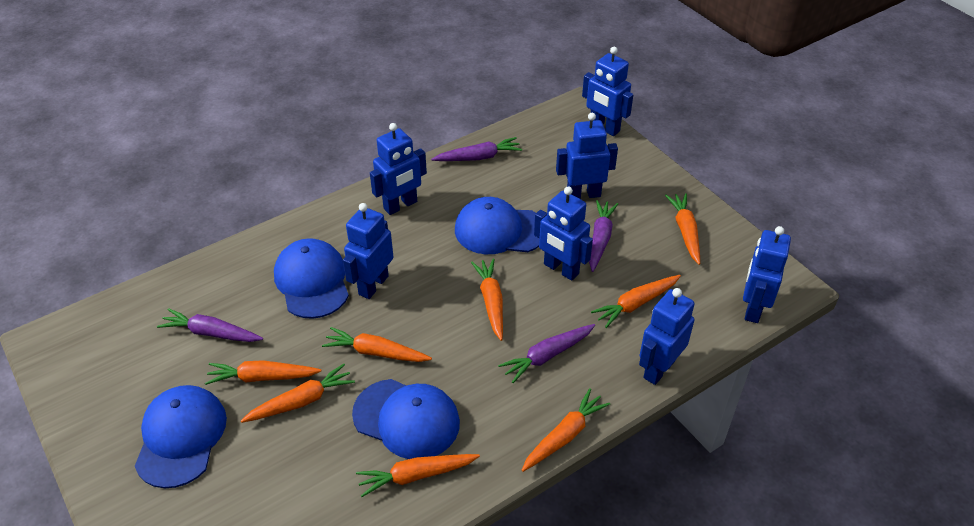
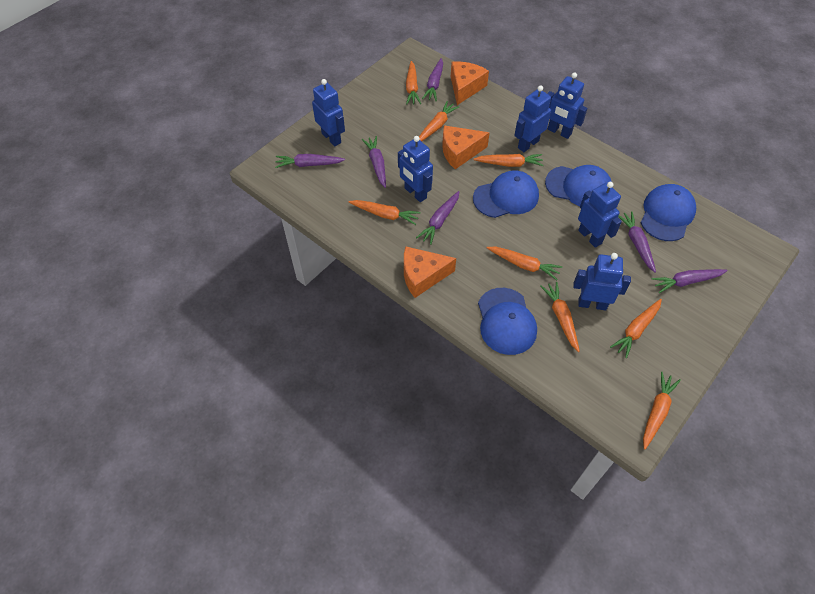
blue robot: [343,203,394,299] [370,123,427,215] [534,186,593,281] [556,113,618,199] [582,47,633,136] [639,288,695,385] [743,226,791,323] = 7 -> [312,79,345,146] [398,136,433,202] [514,85,551,152] [547,72,587,139] [573,253,631,310] [578,182,622,248] = 6
orange cheese: none = 0 -> [404,246,456,298] [442,125,490,169] [451,61,489,105] = 3
purple carrot: [157,308,263,342] [431,137,522,161] [498,324,595,383] [589,200,618,272] = 4 -> [275,154,345,168] [362,136,386,188] [416,191,459,245] [422,58,443,101] [618,211,656,273] [652,269,728,293] = 6

